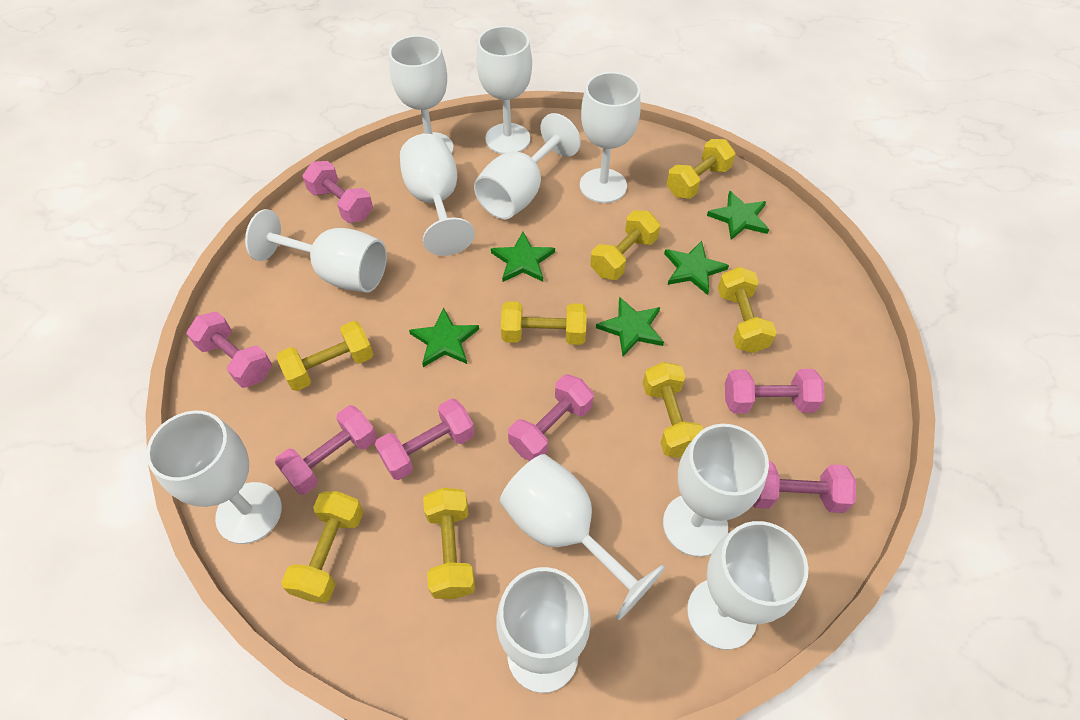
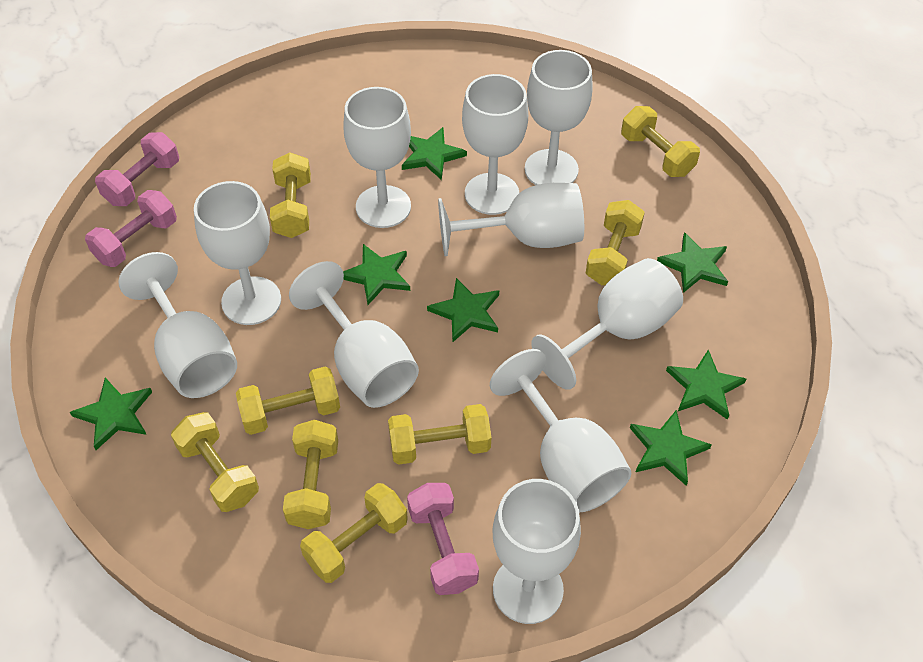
green star: [409,308,479,367] [491,232,555,282] [596,297,664,356] [664,241,729,295] [707,191,769,240] = 5 -> [70,377,152,450] [343,244,410,305] [402,127,467,180] [427,278,499,343] [630,410,712,486] [657,232,728,293] [666,350,746,420] = 7
pink dumbbell: [186,311,272,388] [275,405,377,495] [302,161,373,223] [375,398,475,480] [508,375,594,461] [725,369,825,414] [753,461,856,513] = 7 -> [85,190,177,267] [95,132,179,206] [407,483,479,595] = 3
white goblet: [146,410,282,544] [245,209,387,293] [389,35,454,153] [400,134,475,256] [474,113,581,219] [476,26,532,154] [496,567,591,693] [500,454,666,620] [580,72,641,203] [663,424,769,557] [687,521,808,650] = 11 -> [118,252,237,398] [194,181,281,325] [289,261,419,408] [343,87,411,228] [438,183,584,256] [462,74,528,215] [490,349,631,512] [492,479,581,624] [525,50,593,185] [531,258,683,390] = 10

